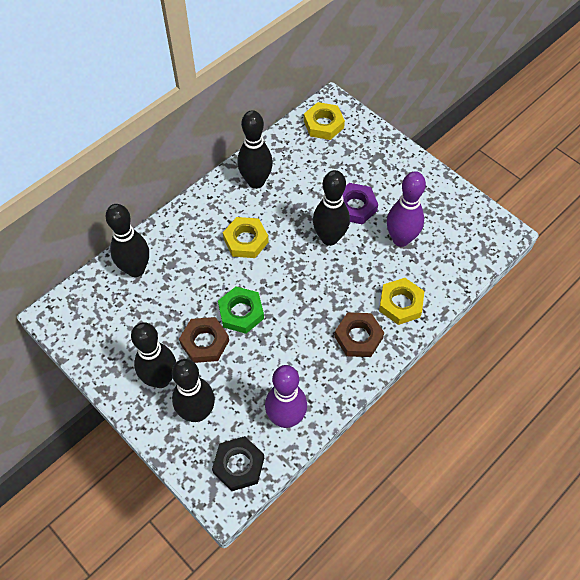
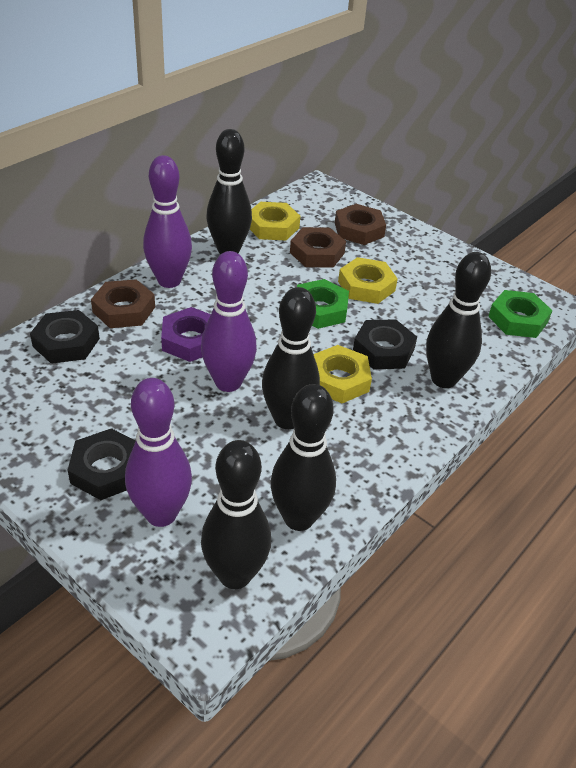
black nut: [212,436,264,491] = 1 -> [30,310,100,364] [68,428,136,500] [353,319,417,369] = 3
brown nut: [179,317,229,363] [334,312,384,357] = 2 -> [91,279,155,328] [290,227,346,268] [335,204,386,245] = 3
green nut: [218,286,264,334] = 1 -> [297,279,349,329] [488,290,553,338] = 2
purple bowling pin: [265,365,307,428] [387,171,426,247] = 2 -> [125,378,192,527] [143,155,192,288] [201,251,257,392] = 3

